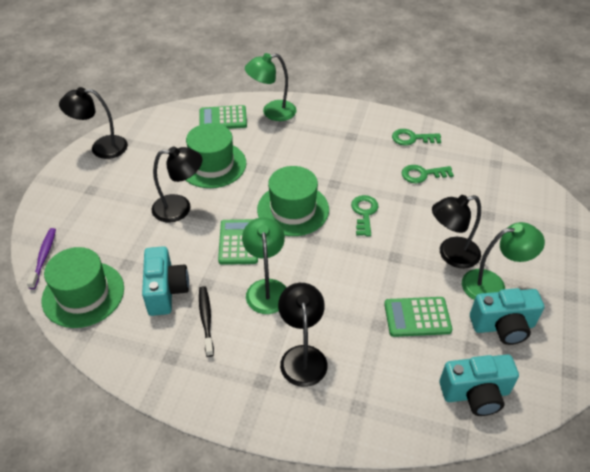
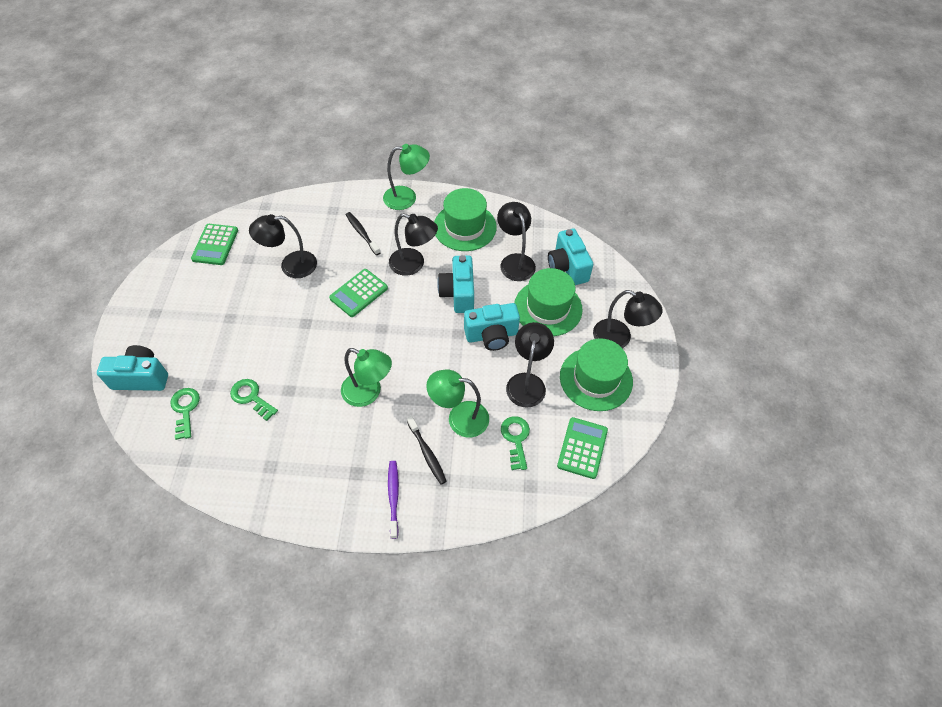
black lamp: [59,87,128,159] [152,146,202,223] [278,283,327,387] [432,195,481,268] = 4 -> [249,214,317,278] [389,213,438,276] [497,202,536,281] [506,322,554,408] [593,290,663,348] = 5
black toothbrush: [199,286,214,357] = 1 -> [346,212,381,255] [407,416,447,485] = 2
turquoise camera: [142,246,189,316] [439,354,519,416] [470,288,544,345] = 3 -> [97,345,168,391] [437,255,474,313] [464,303,520,351] [548,228,593,285] = 4

